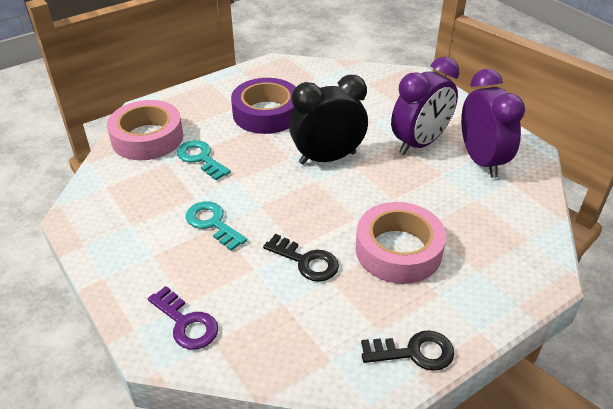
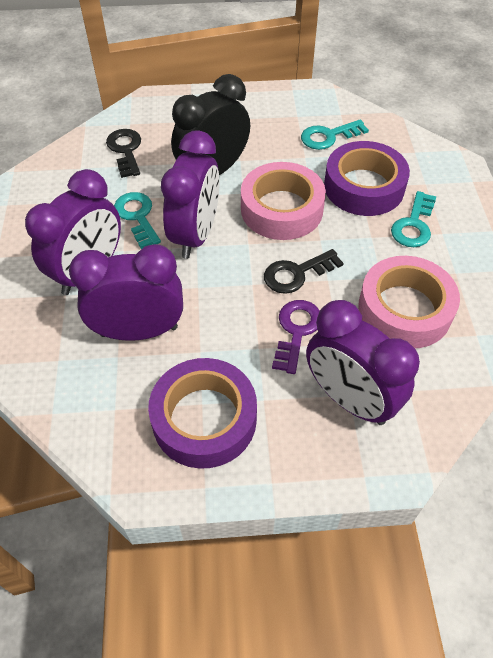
purple clock: [391,57,459,155] [461,69,525,178] = 2 -> [25,169,121,295] [69,244,183,341] [161,131,220,259] [306,300,420,425] = 4
purple tape: [231,78,296,134] = 1 -> [148,358,257,469] [324,141,410,216] = 2
turquoise key: [177,140,231,180] [186,201,247,251] = 2 -> [114,192,161,249] [301,119,369,150] [391,191,436,247] = 3

